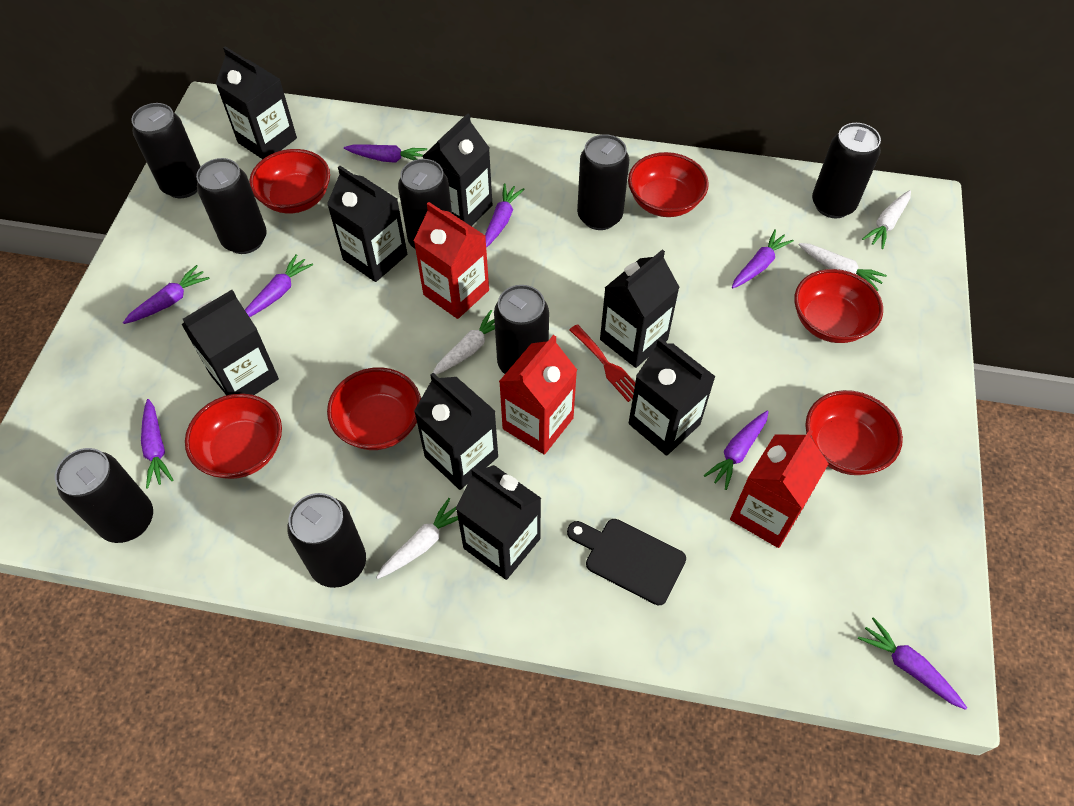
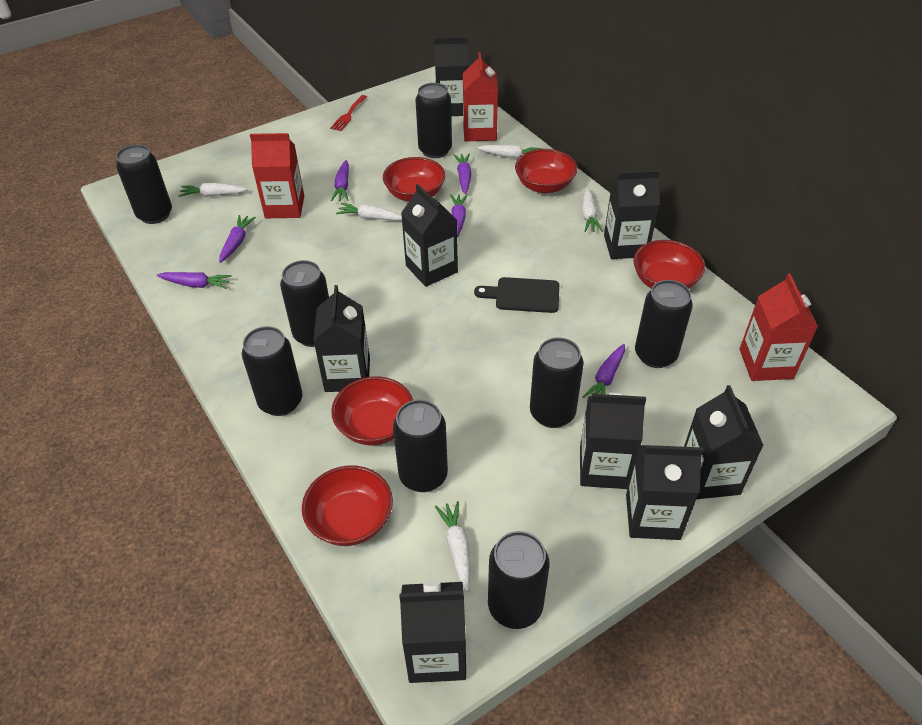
purple carrot: [123,265,210,324] [141,399,173,488] [245,254,313,317] [344,145,427,163] [485,184,524,248] [704,411,769,490] [732,229,794,288] [858,617,967,710] = 8 -> [157,272,232,289] [219,215,256,263] [331,160,349,201] [450,194,468,238] [453,153,472,194] [583,344,625,398] = 6
red bowl: [185,393,282,479] [249,149,330,214] [327,367,421,450] [628,152,709,217] [794,269,883,343] [805,390,903,475] = 6 -> [302,466,393,546] [331,377,413,445] [383,157,445,202] [515,149,578,193] [633,240,705,289] = 5
white carrot: [376,498,458,579] [433,310,495,375] [798,243,887,291] [862,190,911,249] = 4 -> [179,183,248,197] [336,203,402,220] [435,501,470,592] [477,145,542,158] [582,187,603,232] = 5

